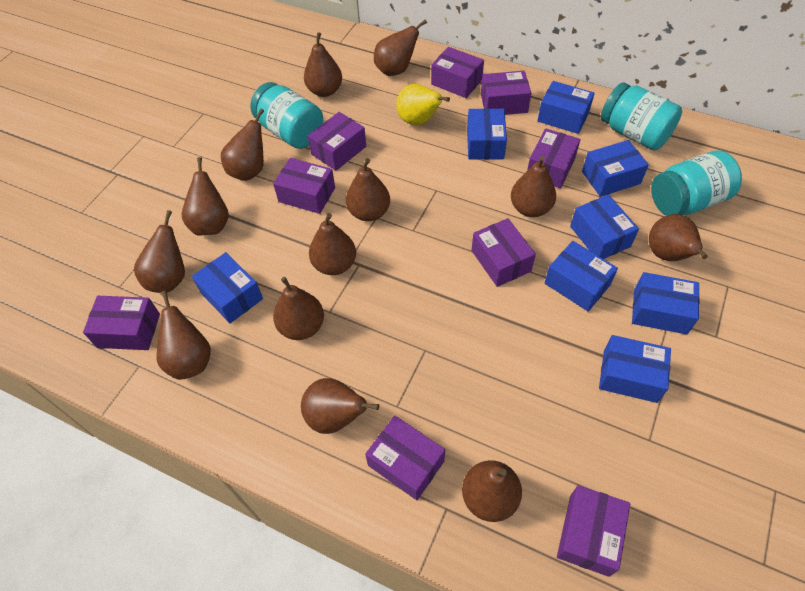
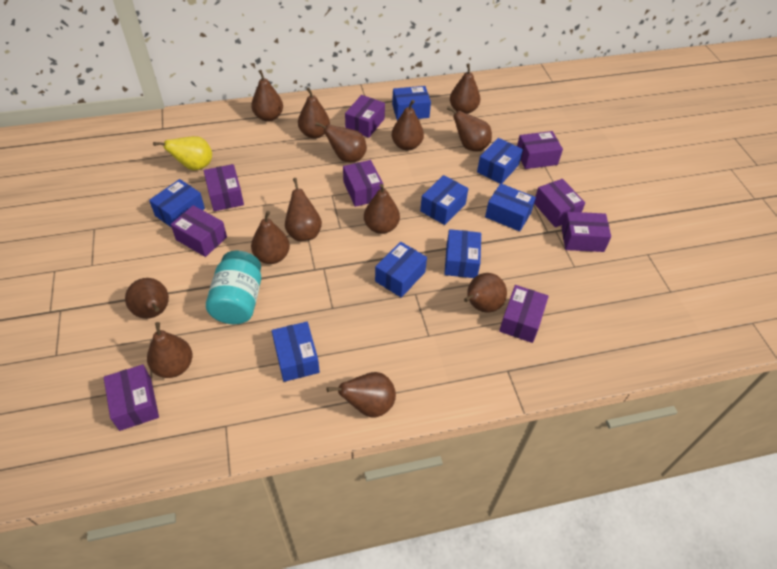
turquoise jar: [250,82,323,149] [601,82,682,150] [651,150,742,216] = 3 -> [206,251,261,324] = 1

